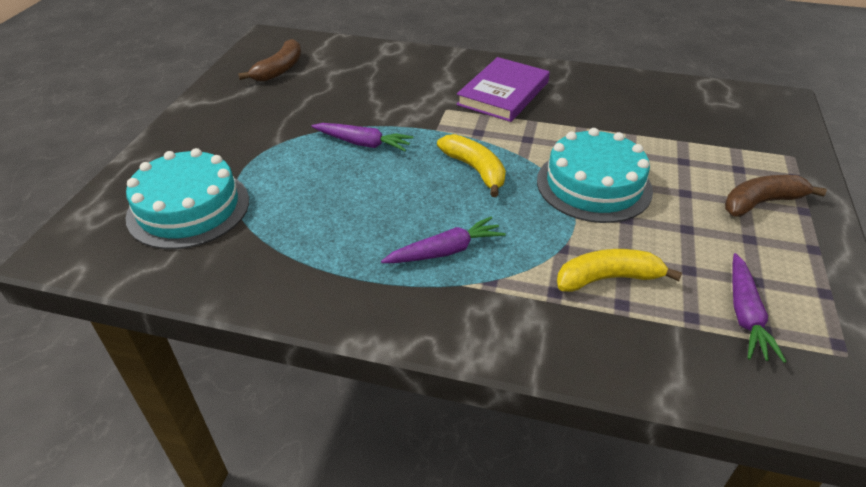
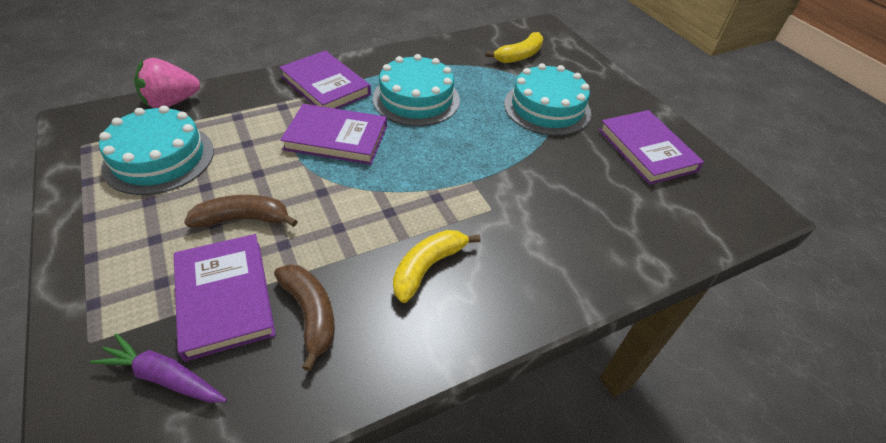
pink strawberry: none = 0 -> [134,58,200,108] = 1
purple book: [456,57,550,122] = 1 -> [174,234,276,362] [279,50,371,109] [280,104,387,165] [599,110,704,185] = 4
purple carrot: [311,123,413,151] [381,216,506,263] [732,253,787,363] = 3 -> [90,334,227,402] = 1
turquoise cake: [126,148,249,249] [537,128,653,223] = 2 -> [99,106,214,195] [373,54,460,126] [504,63,591,136] = 3

